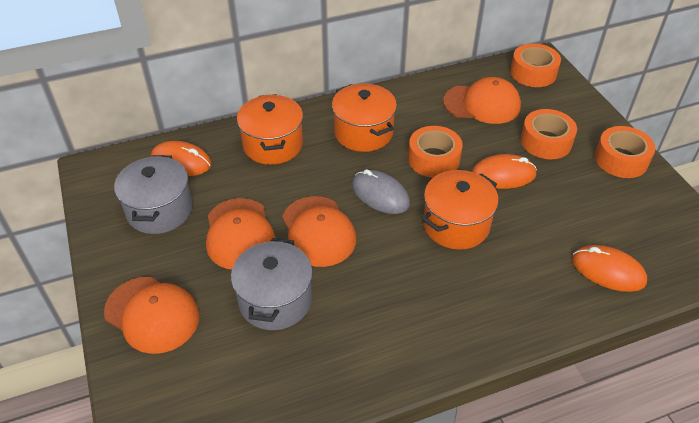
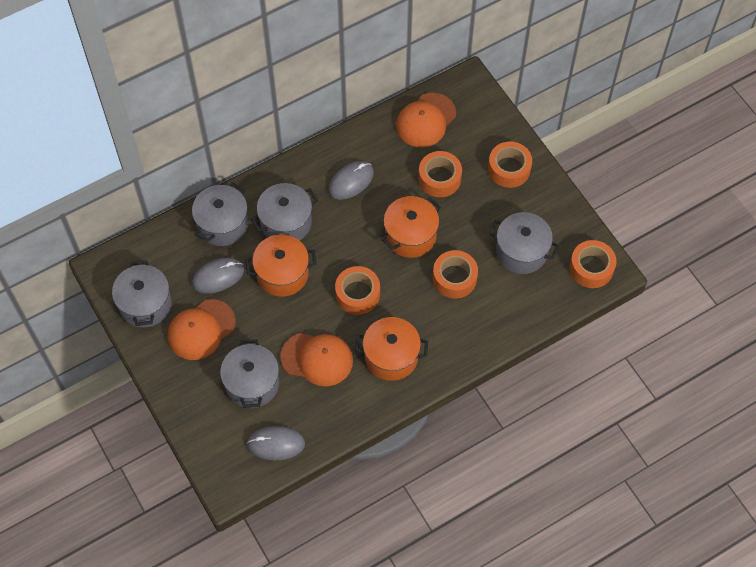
grey mouse: [352,169,410,214] = 1 -> [192,258,244,293] [247,426,305,460] [329,161,374,200] = 3
grey pot: [114,155,192,234] [231,238,313,330] = 2 -> [112,260,172,327] [192,182,248,246] [220,339,279,408] [251,183,318,241] [489,212,559,274] = 5
orange cap: [104,277,200,354] [206,198,275,270] [282,196,356,267] [443,77,521,124] = 4 -> [168,299,236,360] [280,333,353,386] [396,93,456,147] = 3
orange mouse: [151,141,212,176] [472,154,537,189] [572,245,647,292] = 3 -> none = 0
orange tape: [408,126,463,178] [510,43,561,87] [521,109,577,159] [595,126,655,178] = 4 -> [335,266,380,315] [418,151,462,197] [433,250,478,298] [488,141,532,188] [569,240,617,288] = 5

